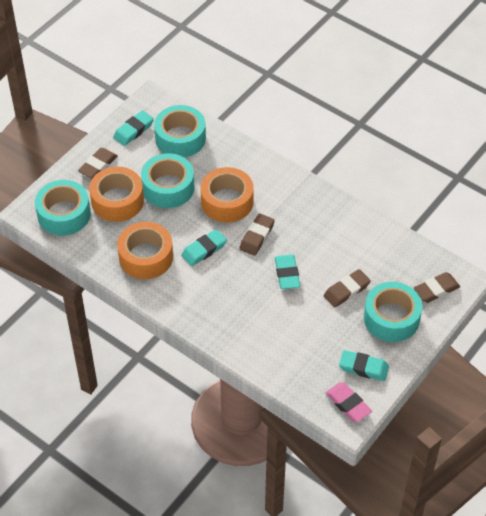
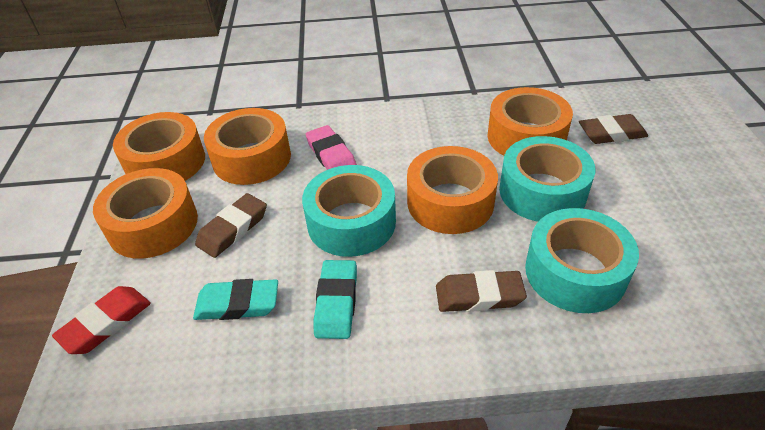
brown eraser: [78,148,118,179] [239,213,275,256] [324,269,371,307] [413,272,460,303] = 4 -> [195,193,267,258] [436,270,527,312] [579,114,648,144] = 3
orange tape: [89,167,144,222] [117,222,173,279] [200,167,254,223] = 3 -> [93,168,198,259] [113,112,205,181] [204,108,291,185] [407,146,498,234] [487,87,573,156] = 5
red eraser: none = 0 -> [52,286,151,354] = 1
turquoise eraser: [113,110,154,146] [181,229,227,266] [275,255,300,289] [339,350,389,381] = 4 -> [193,279,278,320] [313,260,357,339] = 2
turquoise tape: [35,180,91,236] [141,153,194,208] [154,105,206,157] [364,282,422,342] = 4 -> [302,165,396,257] [499,136,596,222] [525,208,639,313] = 3

